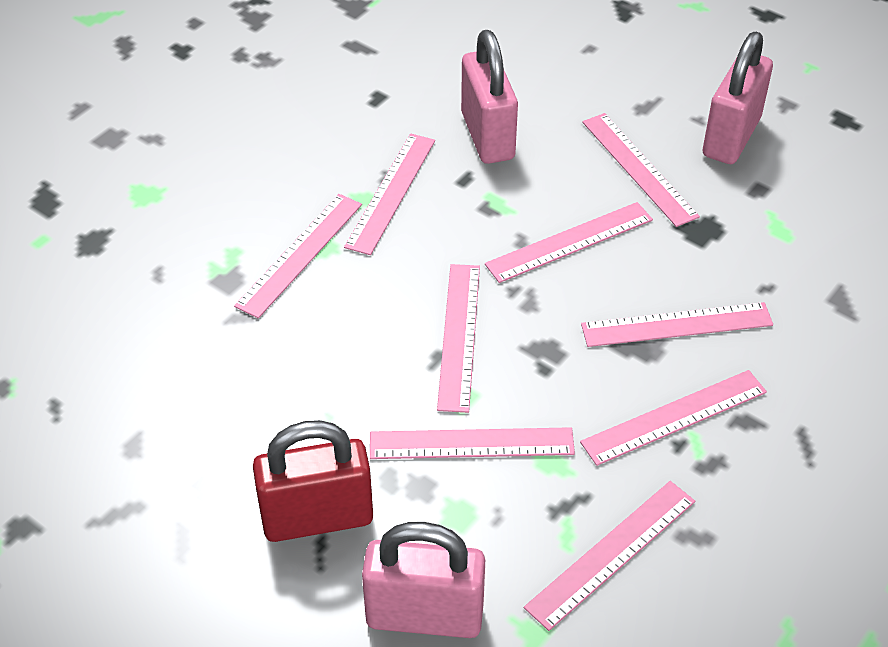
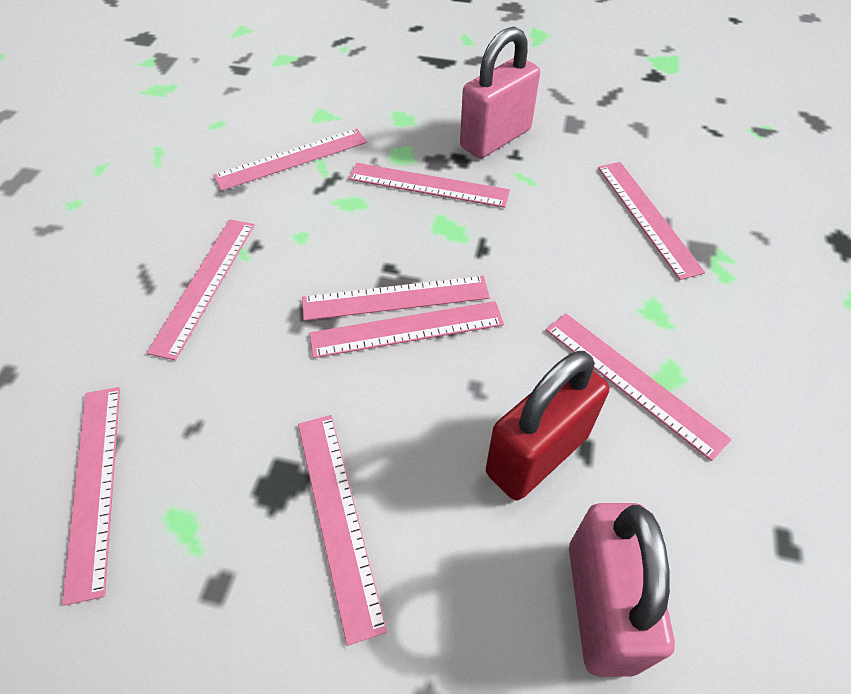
pink padlock: [362,522,485,638] [461,30,518,164] [703,32,773,164] = 3 -> [460,27,540,159] [569,503,675,677] = 2

